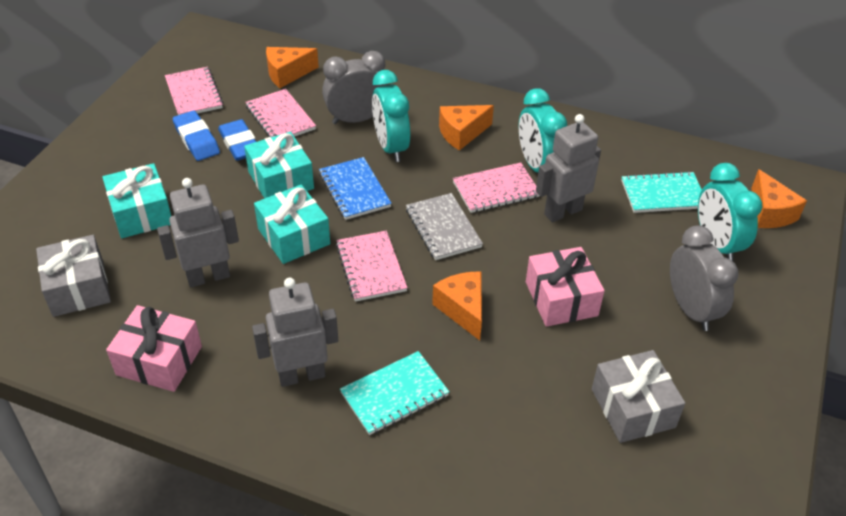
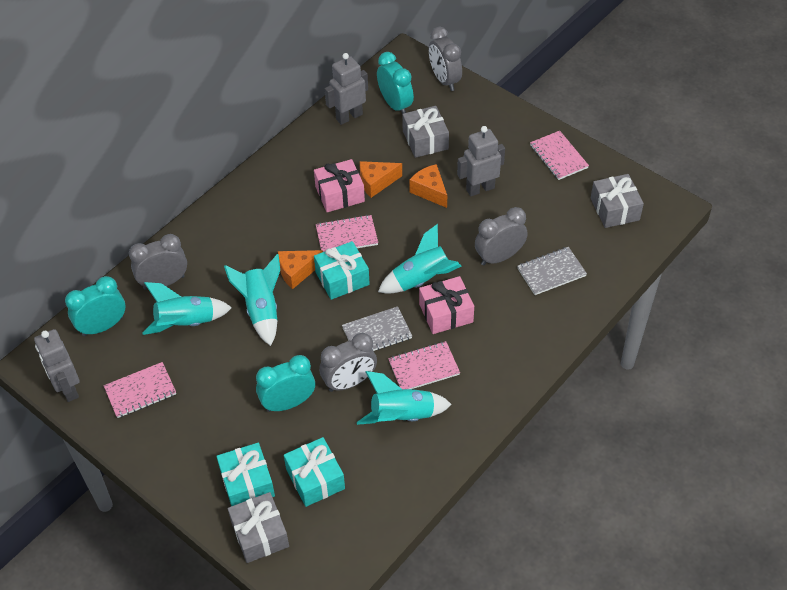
blue eraser: [172,111,220,161] [218,119,256,161] = 2 -> none = 0
blue notebook: [319,157,392,220] = 1 -> none = 0
grey clock: [322,51,388,124] [670,225,739,331] = 2 -> [129,234,187,290] [319,333,377,392] [429,27,462,91] [475,207,527,266] = 4
grey gift: [36,235,111,317] [592,350,685,443] = 2 -> [228,492,289,563] [402,106,449,158] [591,174,644,228] = 3
grey notebook: [406,193,483,260] = 1 -> [342,306,412,351] [517,247,587,295] = 2
orange cheese: [266,47,319,88] [432,272,482,340] [439,105,494,151] [751,169,807,228] = 4 -> [278,250,323,289] [360,161,402,198] [409,164,447,208] = 3
turquoise notebook: [340,351,449,435] [621,171,702,213] = 2 -> none = 0
turquoise rocket: none = 0 -> [143,282,232,335] [224,254,280,346] [357,371,452,425] [378,224,462,294] = 4

